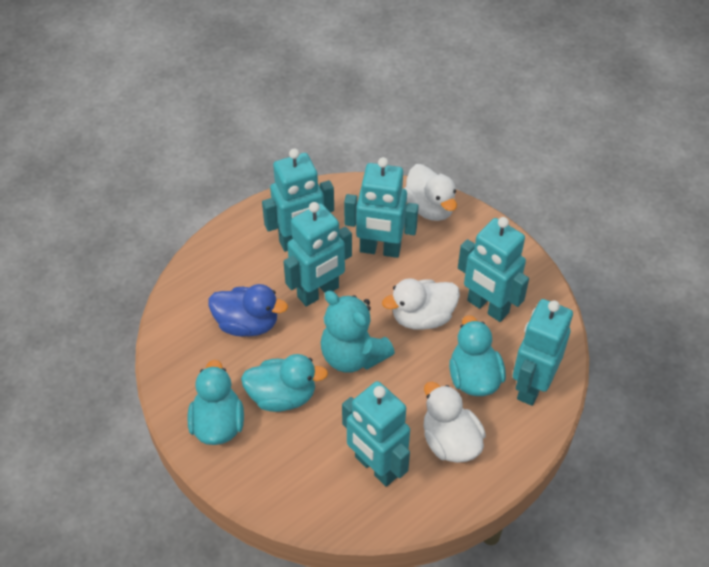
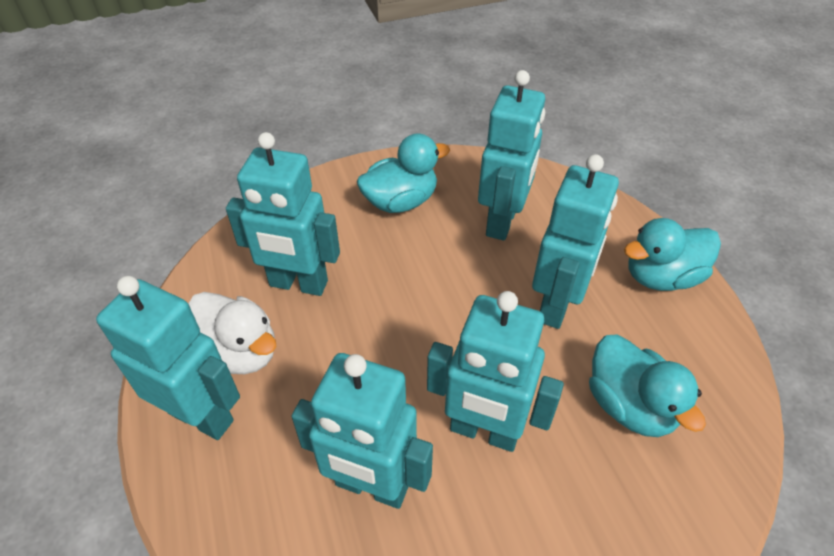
blue duck: [208,284,288,336] = 1 -> none = 0
turquoise teddy bear: [321,291,395,373] = 1 -> none = 0
white duck: [382,278,460,330] [404,164,457,221] [424,382,486,463] = 3 -> [188,292,276,374] = 1

